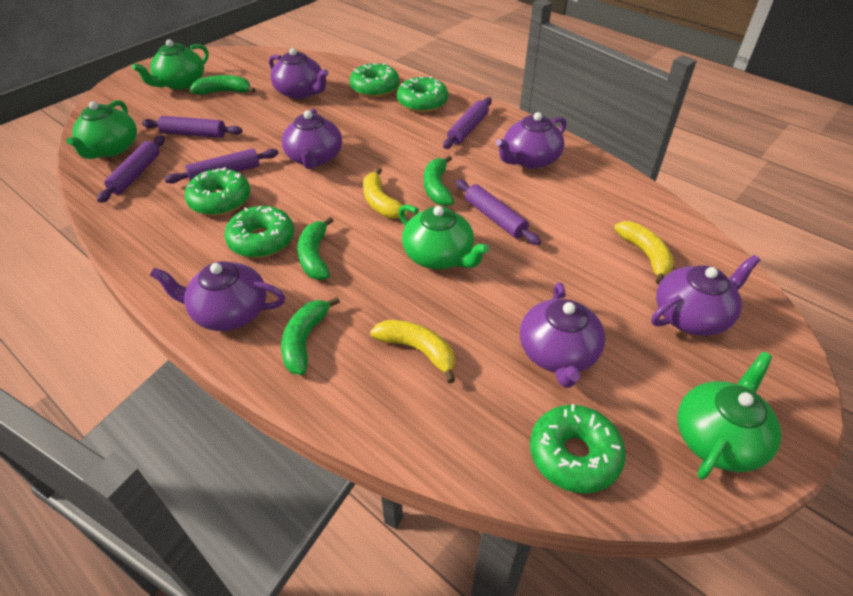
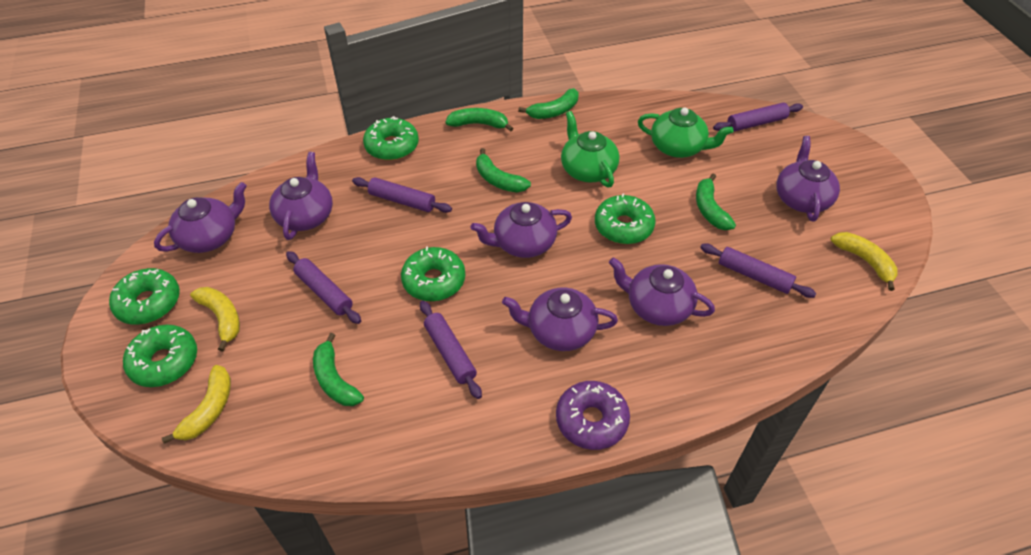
green banana: [190,75,256,95] [281,297,340,375] [297,217,334,280] [424,155,454,206] = 4 -> [313,333,364,406] [446,108,514,132] [476,148,531,193] [518,88,578,119] [696,174,736,230] = 5
green teapot: [66,100,137,159] [132,39,209,90] [399,204,490,269] [677,352,781,480] = 4 -> [561,111,619,188] [638,108,733,158] = 2
purple donut: none = 0 -> [556,381,630,450] = 1

